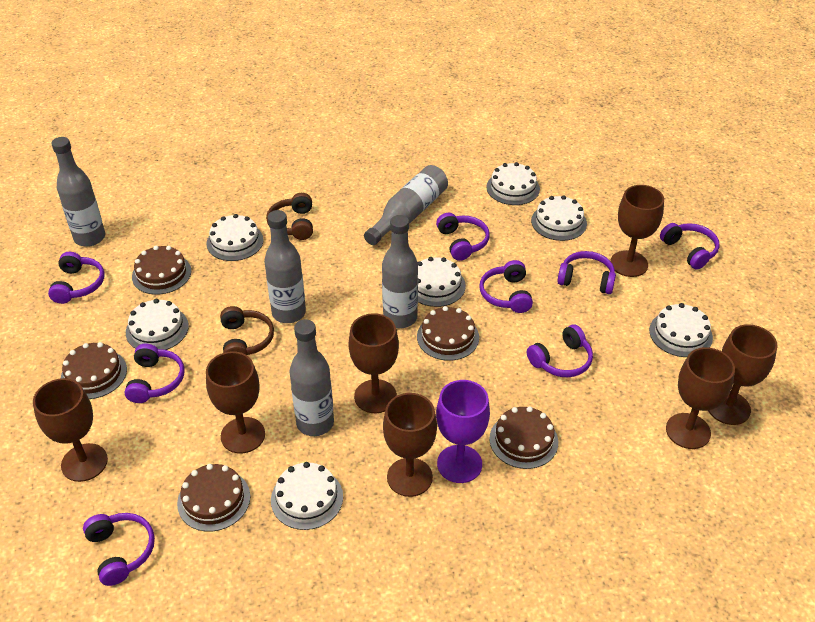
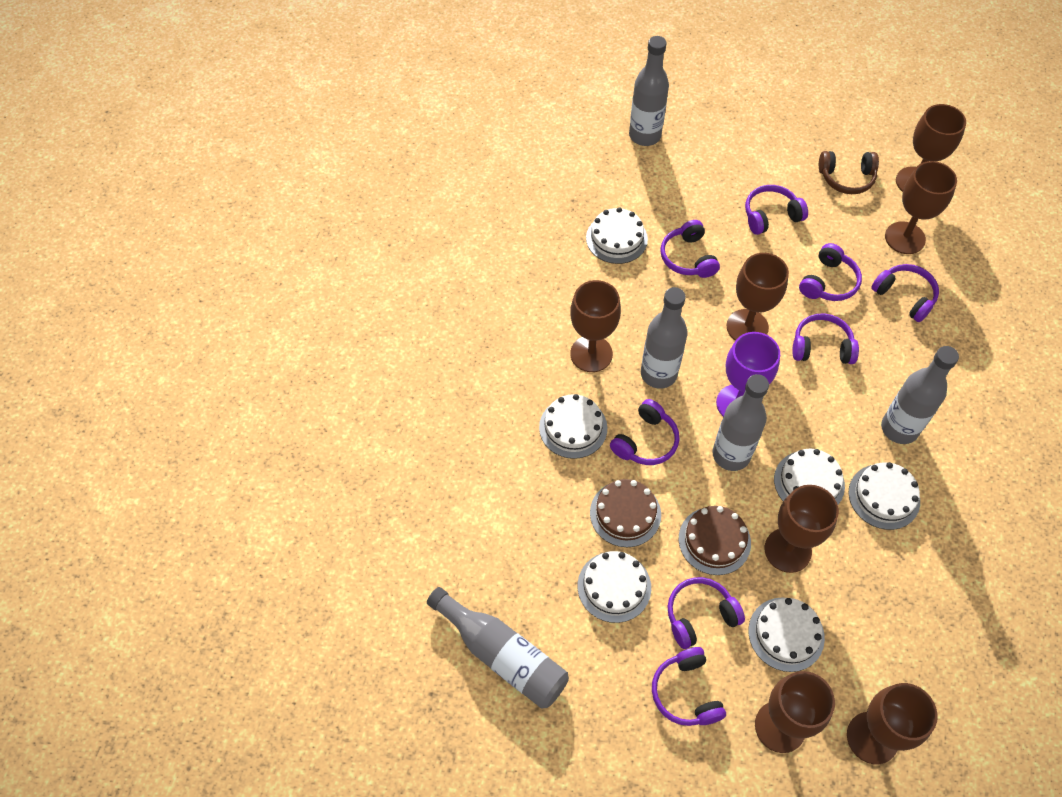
brown cake: [61,342,127,399] [132,246,191,295] [177,464,250,532] [417,306,479,361] [489,406,558,469] = 5 -> [590,479,661,547] [679,506,751,575] = 2
brown headphones: [220,306,274,355] [266,193,313,240] = 2 -> [819,151,879,194] = 1
white cake: [126,299,189,350] [206,214,264,261] [271,462,343,530] [418,257,466,307] [486,162,540,205] [531,195,587,241] [649,303,713,357] = 7 -> [539,394,607,459] [578,551,651,623] [586,207,648,264] [749,598,825,672] [774,449,845,504] [849,462,920,530] = 6

